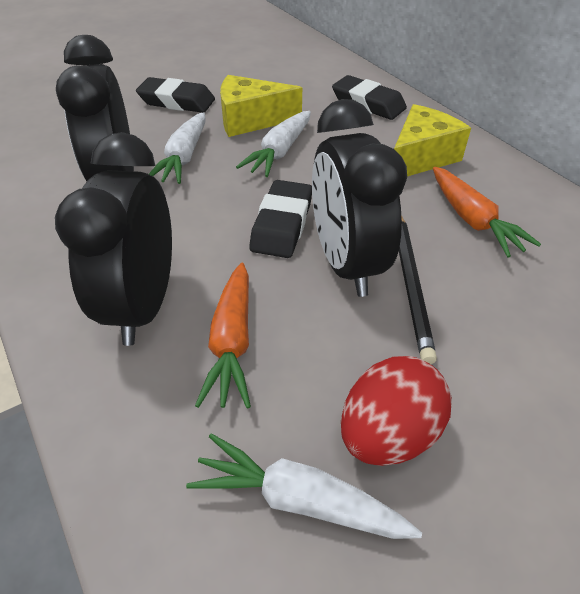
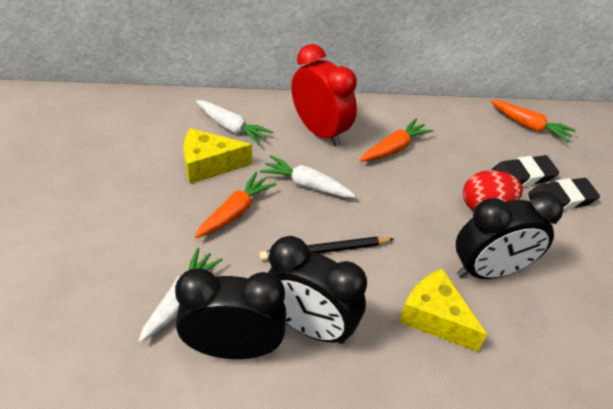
black eraser: [136,77,215,113] [249,180,312,258] [332,75,407,120] = 3 -> [491,155,559,187] [528,178,600,211] = 2
orange carrot: [195,263,251,408] [433,167,541,258] = 2 -> [195,172,276,238] [359,118,433,162] [490,100,576,143] = 3
red clock: none = 0 -> [291,44,357,147] = 1

